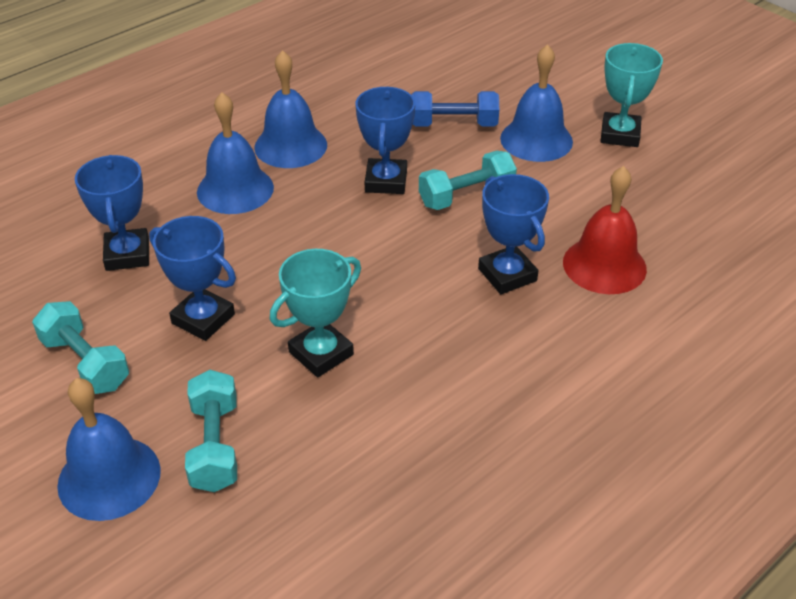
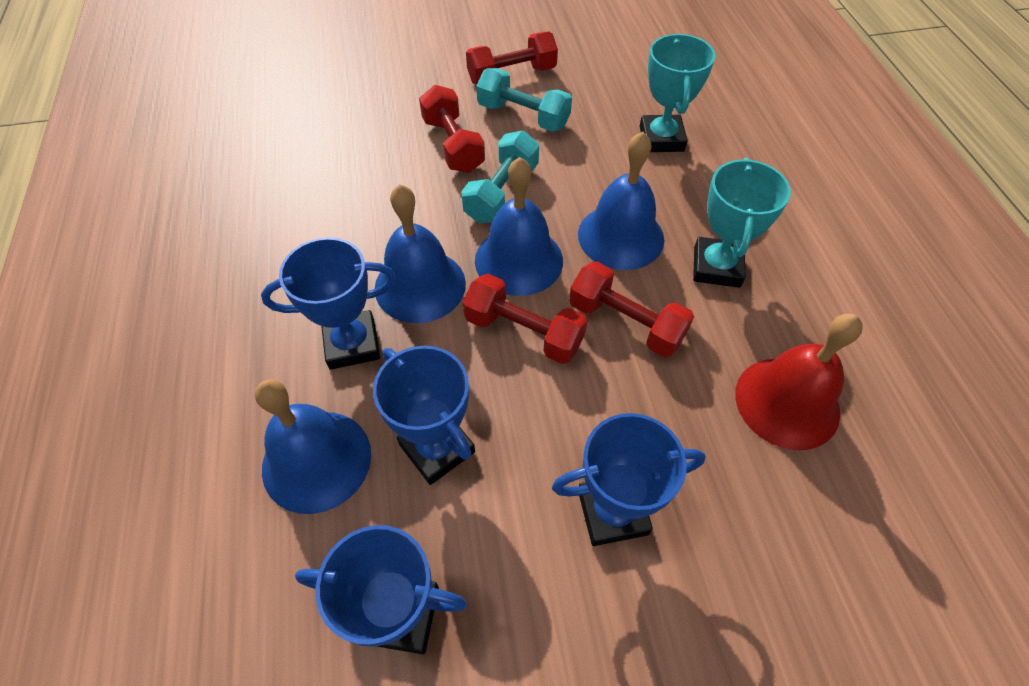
blue dumbbell: [412,91,499,126] = 1 -> none = 0
red dumbbell: none = 0 -> [419,85,485,173] [463,274,588,364] [466,32,558,85] [569,262,694,357] = 4
turquoise dumbbell: [32,301,129,394] [185,370,237,492] [419,151,517,210] = 3 -> [461,131,539,223] [476,68,572,132] = 2

